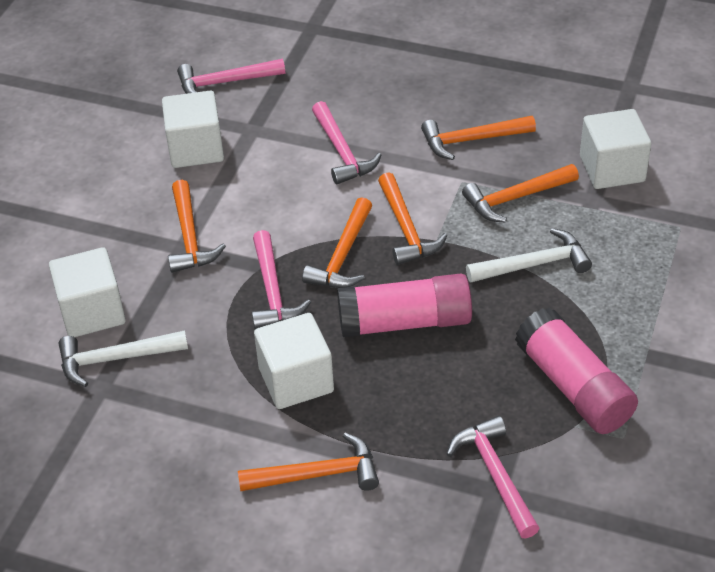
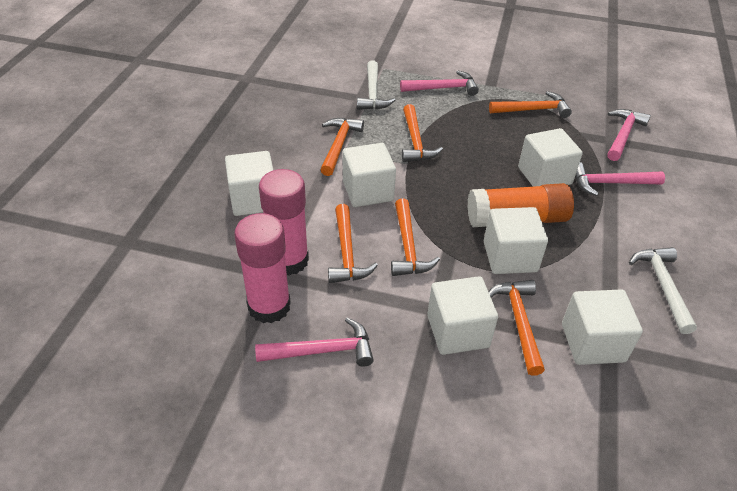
orange glue stick: none = 0 -> [467,183,574,227] = 1
white cube: [49,247,126,337] [162,91,224,168] [254,313,334,409] [580,109,651,189] = 4 -> [225,151,273,216] [343,143,396,207] [427,276,498,355] [484,207,548,274] [518,128,583,187] [562,289,643,365] = 6

